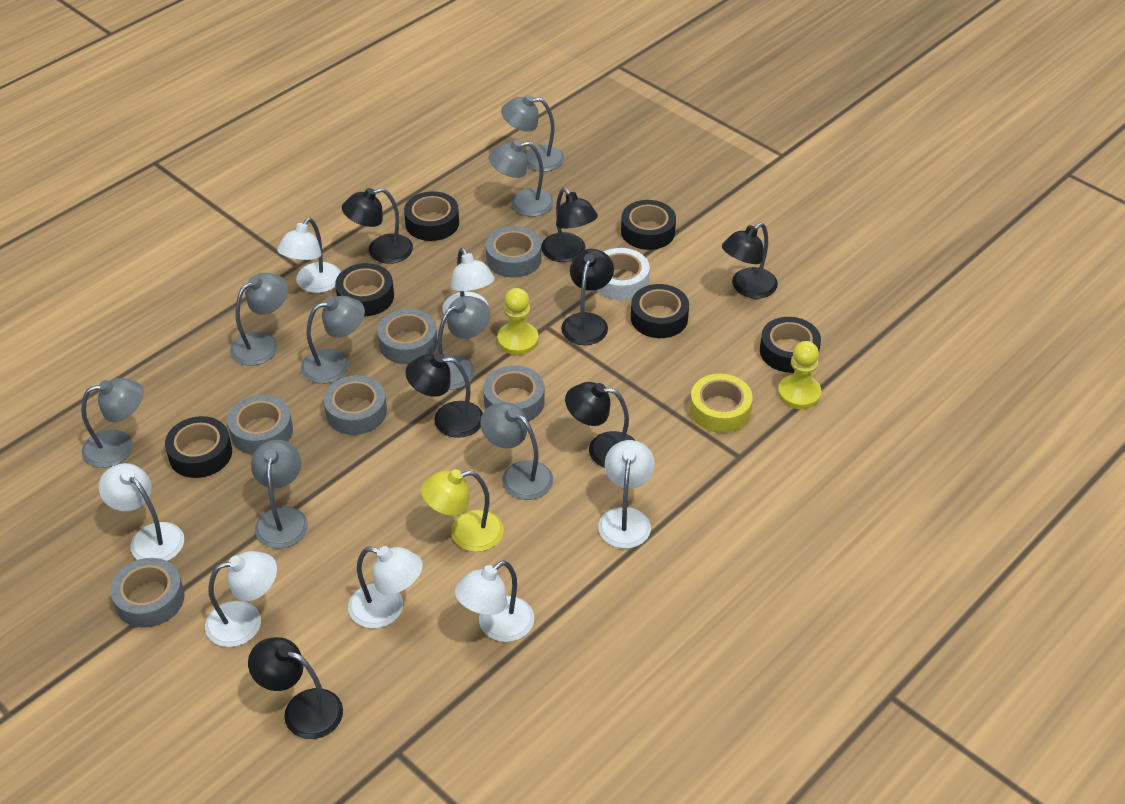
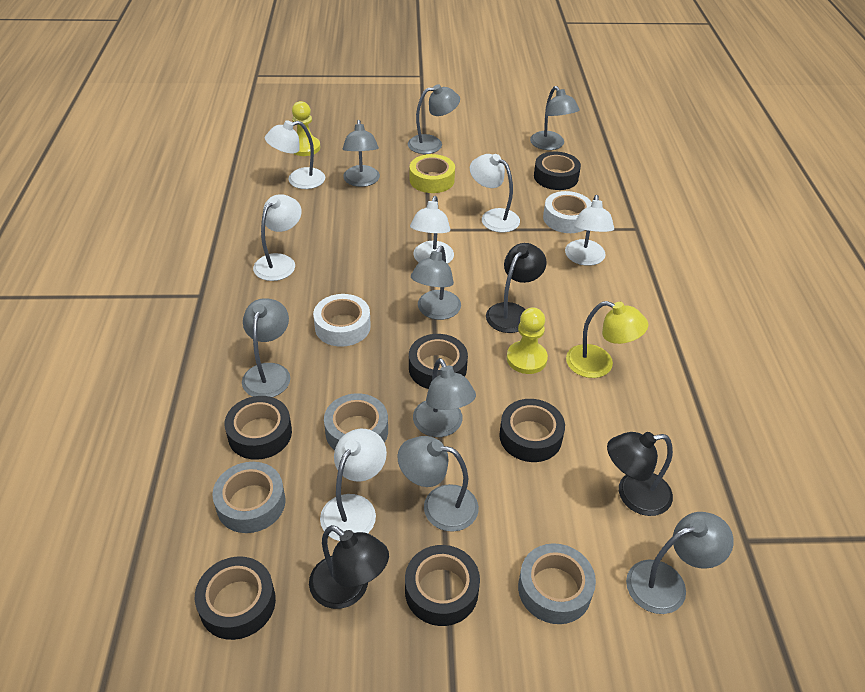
black lamp: [248,637,343,739] [342,188,413,264] [406,354,483,438] [541,188,598,262] [561,249,614,345] [565,382,635,468] [722,223,778,299] = 7 -> [309,525,389,609] [486,243,547,333] [607,432,673,516] = 3
grey tape: [110,558,185,628] [227,395,293,455] [324,375,387,435] [377,309,437,364] [483,365,545,421] [486,226,541,277] = 6 -> [212,462,285,533] [324,393,388,450] [518,543,596,624] = 3
white lamp: [99,463,184,561] [205,551,277,647] [277,218,341,293] [348,546,423,628] [442,248,495,313] [455,561,534,642] [598,440,655,548] = 7 -> [253,194,302,281] [265,120,325,189] [320,429,387,541] [410,196,454,264] [470,154,520,233] [565,195,614,266] = 6
white tape: [597,248,650,300] = 1 -> [313,294,371,347] [543,191,592,233] = 2

